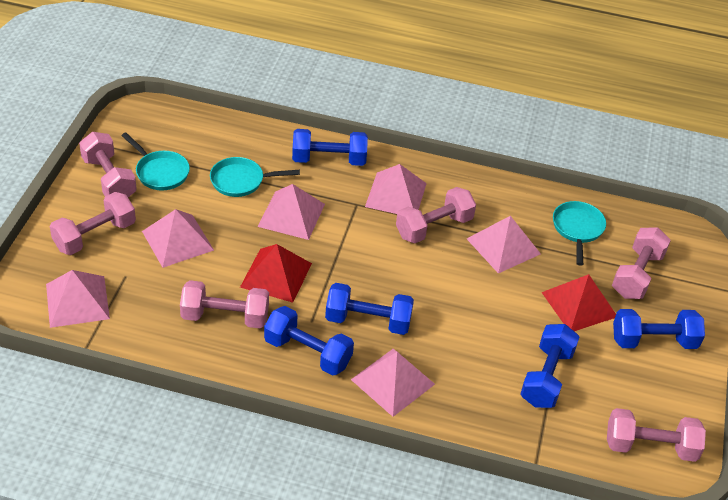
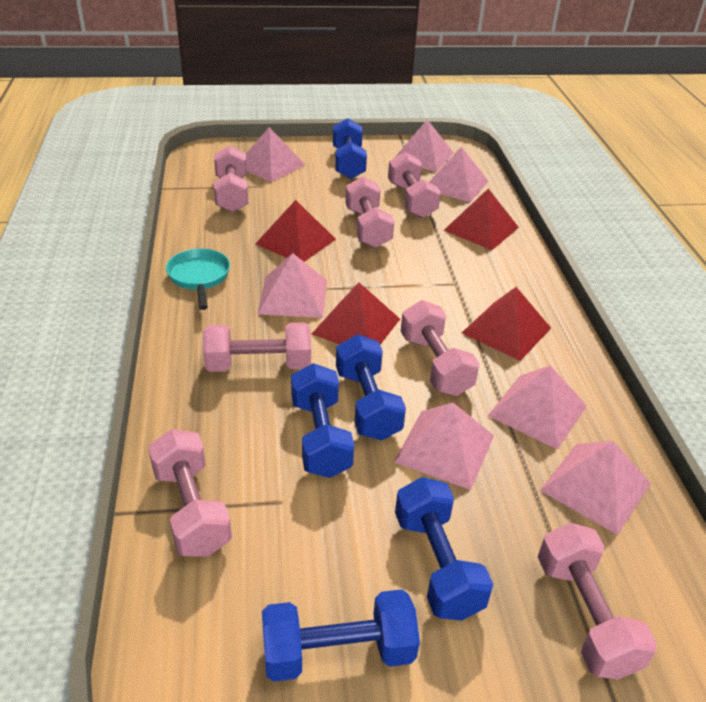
pink dumbbell: [50,192,136,255] [79,132,137,197] [180,280,269,328] [396,187,476,243] [607,408,706,462] [612,227,671,299] = 6 -> [148,429,232,557] [203,322,311,372] [214,145,248,212] [345,176,394,248] [388,152,441,218] [401,300,480,396] [538,523,657,680] = 7
pink pyramid: [46,270,110,328] [142,209,214,268] [258,184,325,240] [351,349,435,417] [365,164,427,214] [467,216,541,273] = 6 -> [246,127,305,182] [258,253,327,318] [394,403,494,490] [395,120,454,172] [429,146,489,203] [488,365,587,449] [540,441,651,535] = 7
red pyramid: [240,244,312,303] [542,274,616,331] = 2 -> [255,200,336,262] [312,282,400,345] [443,189,519,250] [462,287,551,361] = 4
turquoise pan: [121,133,190,190] [210,157,300,197] [553,201,606,266] = 3 -> [166,248,230,310] = 1

